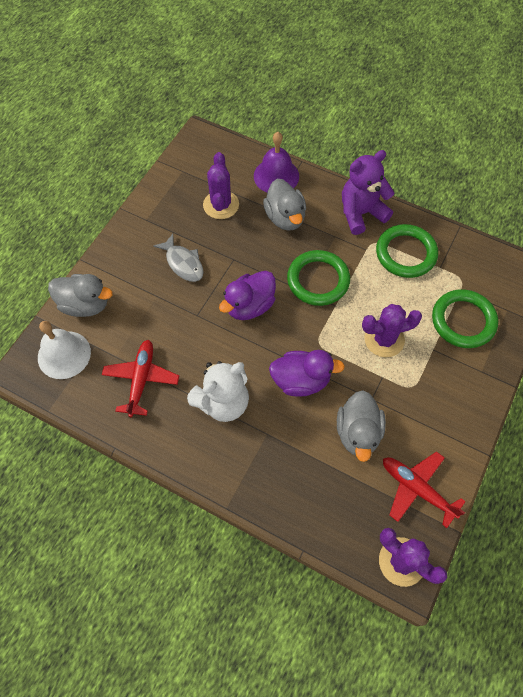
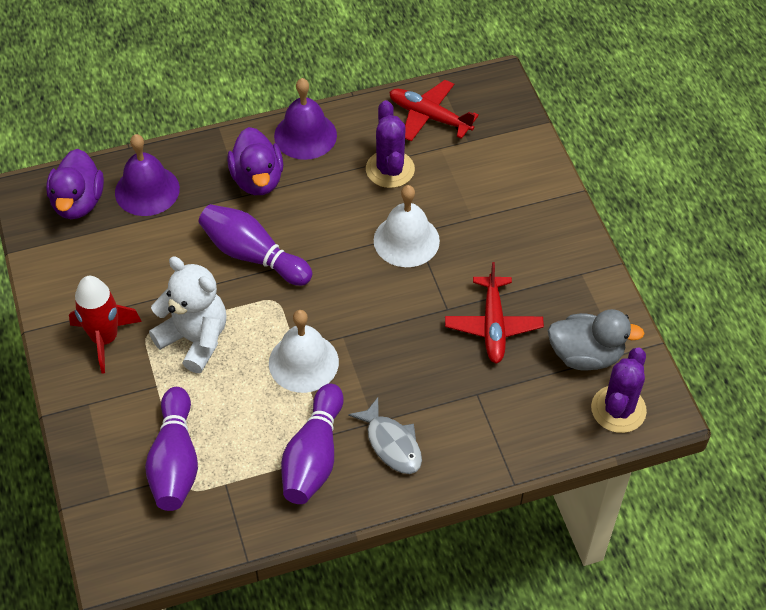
green ring: [287,250,350,306] [376,224,438,278] [432,289,498,348] = 3 -> none = 0
grey duck: [48,274,113,317] [263,179,306,231] [337,390,386,462] = 3 -> [548,309,645,371] = 1
purple bell: [254,132,299,192] = 1 -> [115,134,180,216] [274,78,337,160] = 2
purple bowling pin: none = 0 -> [145,387,198,511] [199,204,312,286] [281,384,344,504] = 3
purple cactus: [203,152,239,219] [362,304,422,357] [379,528,447,587] = 3 -> [366,100,415,188] [591,348,647,433] = 2
purple teddy bear: [342,150,395,235] = 1 -> none = 0
red rocket: none = 0 -> [69,276,142,373] = 1
white bell: [38,321,91,379] = 1 -> [269,310,339,393] [374,185,440,267] = 2

